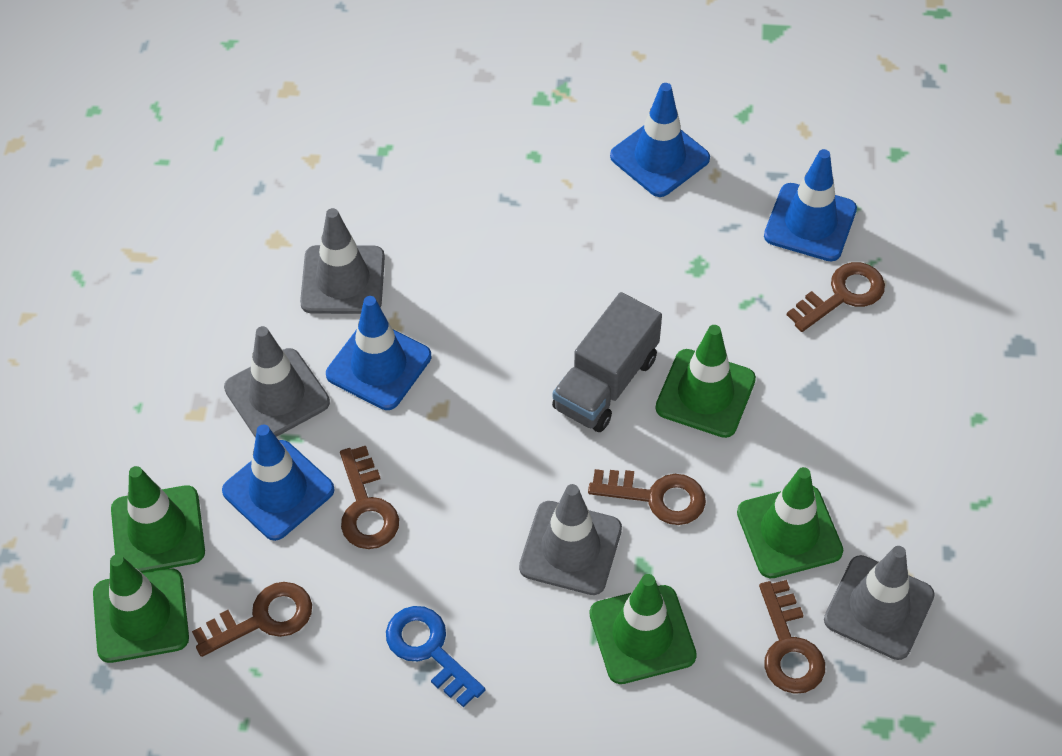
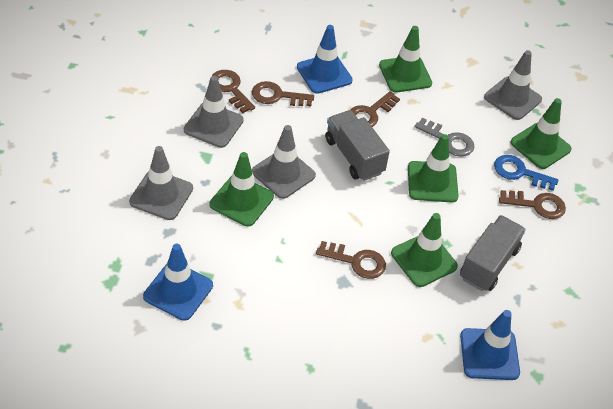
blue traffic cone: [222,425,334,541] [326,296,431,410] [610,83,710,197] [764,149,857,261] = 4 -> [143,244,213,321] [297,25,353,94] [460,310,520,380] = 3
grey key: none = 0 -> [414,117,474,157] = 1
grey truck: [552,292,662,432] = 1 -> [325,110,390,181] [460,215,526,291] = 2

